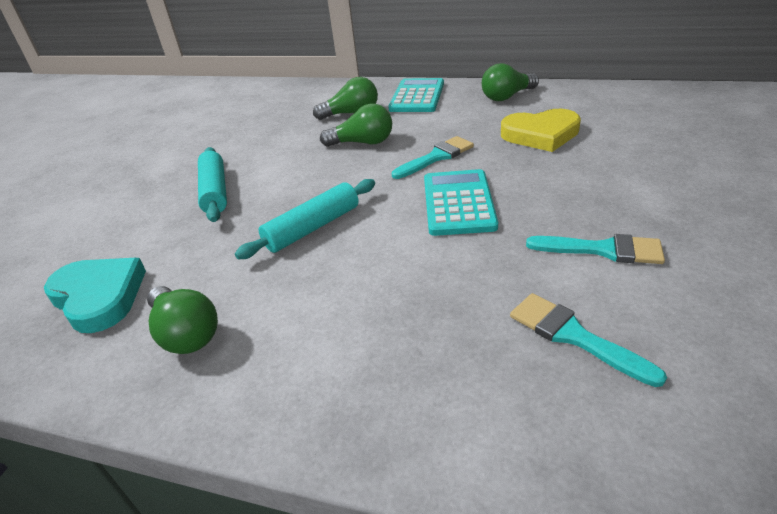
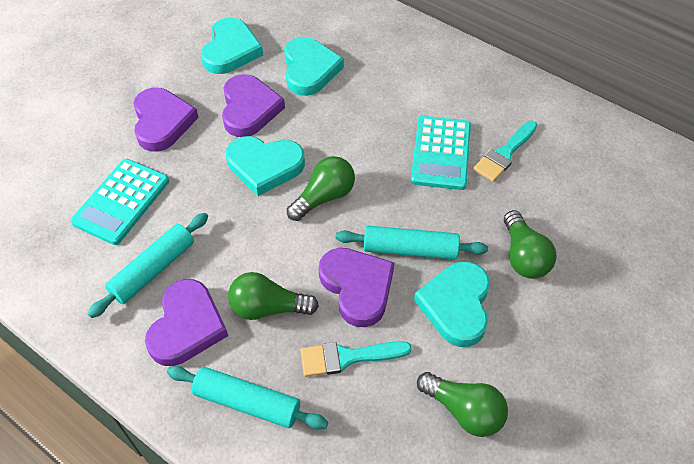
purple heart: none = 0 -> [133,88,199,151] [145,279,228,366] [222,74,285,137] [319,248,394,327] = 4
turquoise brush: [392,136,474,179] [510,293,667,387] [526,234,665,264] = 3 -> [301,341,412,377] [473,121,537,182] = 2
turquoise heart: [44,258,146,333] = 1 -> [201,18,263,74] [226,136,305,196] [284,37,344,96] [414,261,490,347] = 4
turquoise rolling pin: [198,147,227,222] [235,179,375,260] = 2 -> [88,213,208,318] [167,366,328,429] [336,226,488,260] = 3
yellow heart: [501,109,581,152] = 1 -> none = 0

